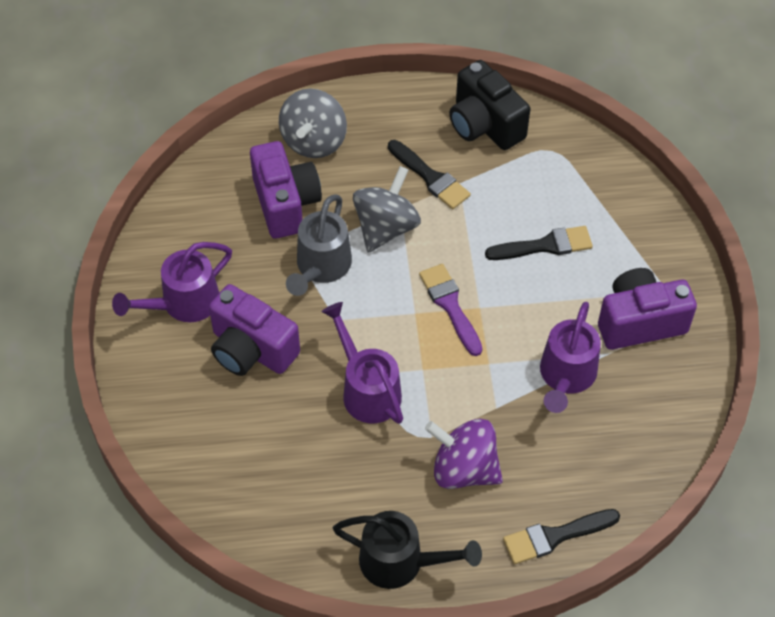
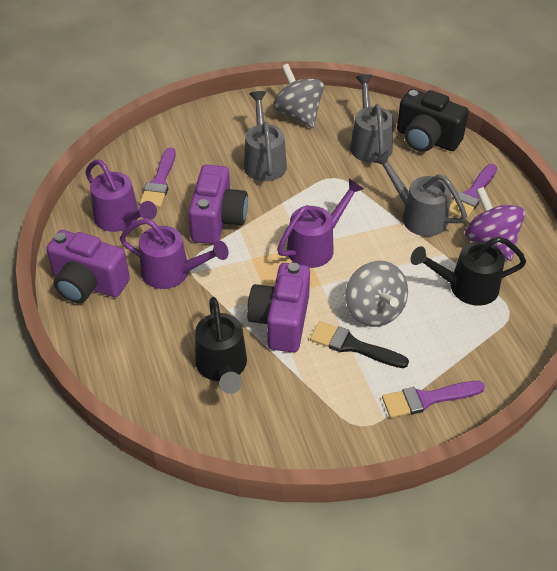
black brush: [388,140,471,209] [485,226,593,260] [503,509,620,564] = 3 -> [310,321,409,368] = 1
black watering can: [333,511,482,589] = 1 -> [195,297,247,394] [411,236,526,306] = 2
grey watering can: [286,194,352,296] = 1 -> [244,91,287,181] [350,74,394,163] [373,151,467,236] = 3
purple brush: [419,264,482,356] = 1 -> [140,147,176,208] [382,381,485,418] [449,164,497,219] = 3

